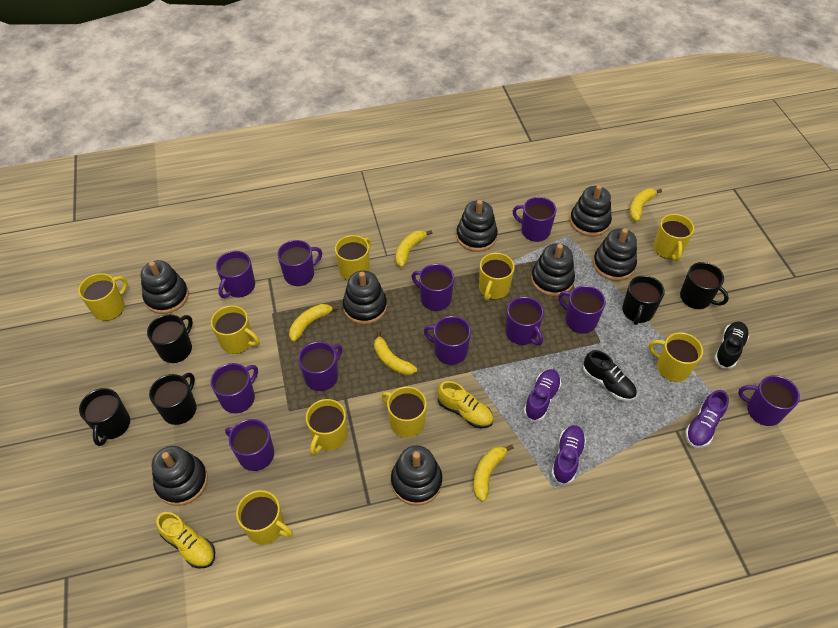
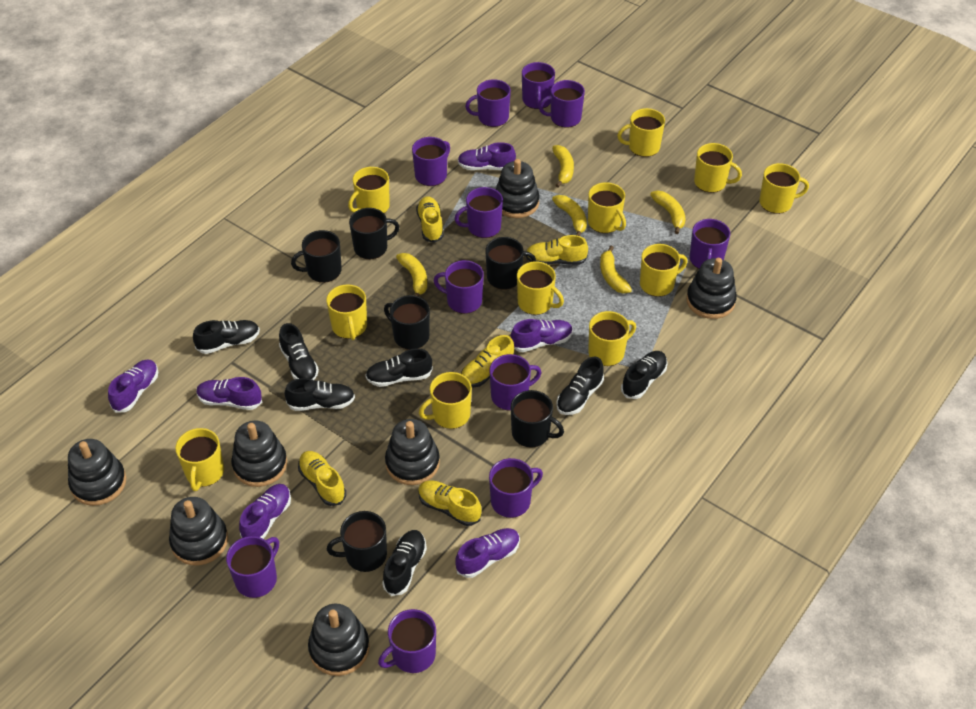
black mug: [79,388,130,446] [147,314,193,363] [149,373,197,425] [622,275,665,325] [680,262,729,309] = 5 -> [291,230,342,283] [327,511,387,572] [349,208,399,259] [384,295,430,350] [485,237,536,289] [511,390,564,448] = 6
black shoe: [583,350,637,401] [714,322,749,369] = 2 -> [193,320,260,354] [279,323,319,380] [284,378,355,411] [365,348,433,387] [382,530,427,596] [556,357,604,415] [621,351,668,399] = 7
black stacking toy: [141,260,189,314] [152,446,208,506] [343,270,387,325] [391,445,443,506] [456,200,498,252] [531,243,575,296] [570,185,612,237] [593,228,637,281] = 8 -> [68,439,126,506] [169,497,228,565] [231,421,287,487] [308,604,370,676] [385,419,440,485] [496,159,540,218] [686,258,737,319] = 7
purple shoe: [524,369,561,421] [551,425,586,485] [685,390,729,448] = 3 -> [108,360,158,413] [196,377,262,410] [239,484,291,539] [455,528,520,578] [458,142,516,170] [510,319,573,352] = 6
yellow mug: [78,273,128,321] [211,305,259,354] [236,490,293,545] [306,399,347,455] [335,235,371,280] [382,386,427,438] [479,253,514,301] [649,332,703,382] [653,214,694,261] = 9 -> [175,428,224,491] [326,284,367,340] [348,167,390,213] [419,372,472,429] [517,261,564,315] [588,182,626,233] [588,311,636,366] [617,108,665,157] [640,244,688,297] [694,143,742,193] [759,163,809,214] = 11
yellow shoe: [156,512,215,569] [438,381,493,428] = 2 -> [298,451,346,506] [416,196,444,243] [418,481,482,526] [461,335,514,387] [526,235,588,265] = 5

